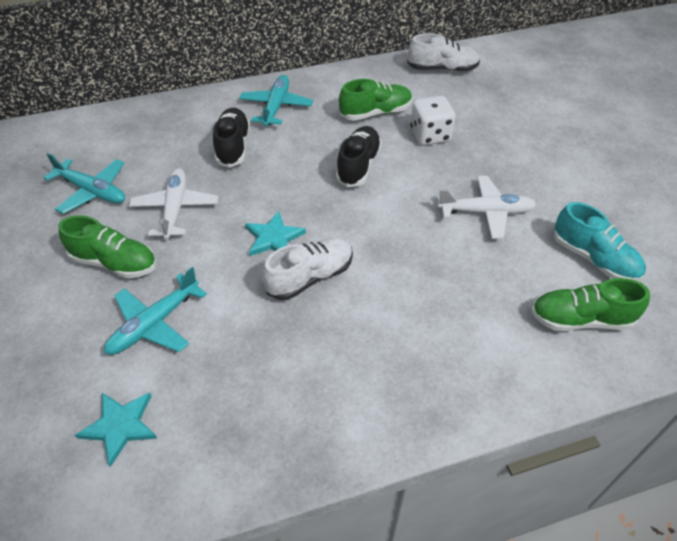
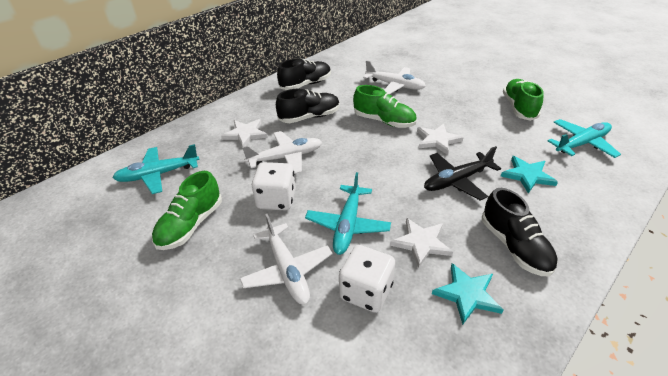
black plane: none = 0 -> [424,146,501,200] = 1
black shoe: [213,108,250,168] [336,126,382,187] = 2 -> [276,89,340,123] [277,59,331,90] [482,188,558,276] = 3
turquoise shoe: [554,202,646,282] = 1 -> none = 0
white dice: [410,96,456,145] = 1 -> [252,162,296,210] [339,245,395,313] = 2
white plane: [129,168,218,240] [437,176,536,239] = 2 -> [240,214,332,305] [242,131,322,174] [363,60,426,94] = 3
white shoe: [262,238,353,300] [408,33,480,72] = 2 -> none = 0
white star: none = 0 -> [221,119,268,147] [390,218,453,268] [417,123,464,155] = 3

